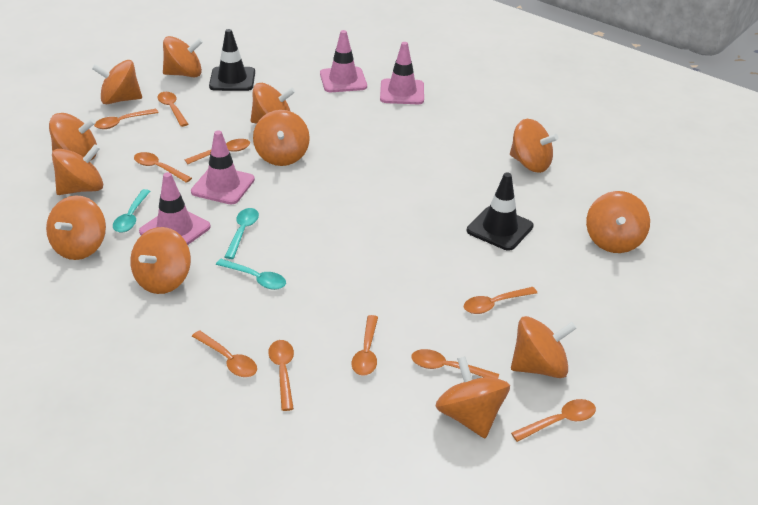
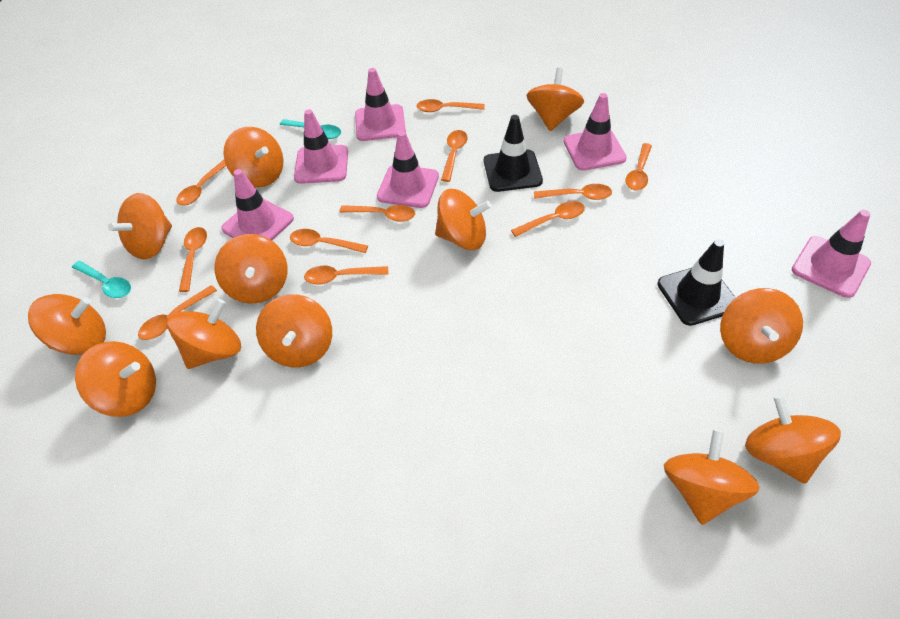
orange spoon: [94,109,159,129] [134,152,192,183] [157,92,188,127] [185,139,250,164] [192,330,257,377] [268,340,294,411] [352,315,378,376] [411,349,499,379] [464,287,537,314] [511,399,596,442] = 10 -> [138,285,217,340] [176,160,226,205] [179,227,207,292] [290,229,368,253] [304,266,388,284] [339,205,415,222] [417,99,485,112] [441,130,468,182] [511,201,585,237] [534,184,612,200] [625,143,652,190] = 11
pink traffic cone: [139,172,211,245] [191,130,255,204] [320,30,367,92] [380,42,424,104] = 4 -> [221,169,294,240] [294,109,348,184] [355,68,406,141] [377,131,439,208] [563,93,627,171] [792,210,871,298] = 6
turquoise spoon: [113,189,150,233] [216,259,286,290] [225,208,259,259] = 3 -> [72,261,131,298] [280,119,341,139] = 2

